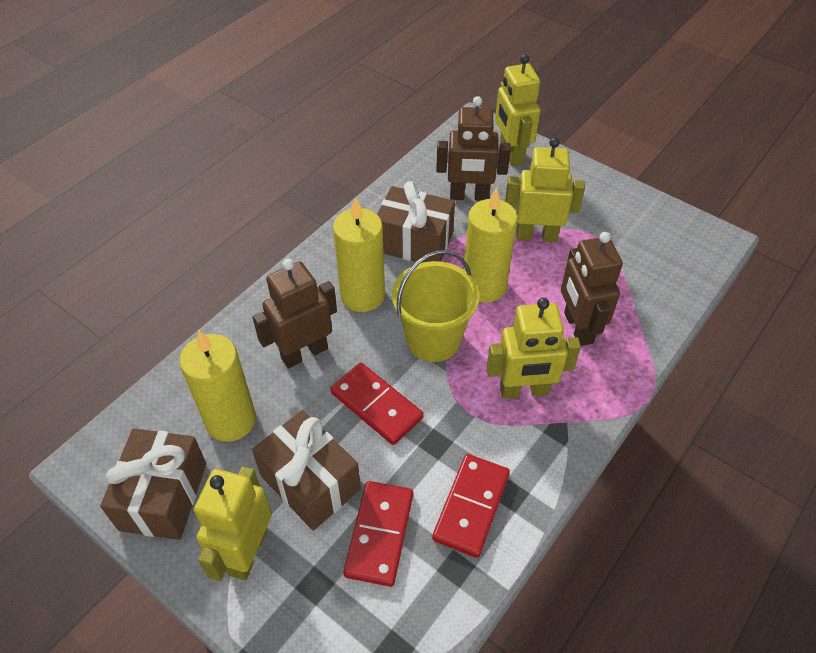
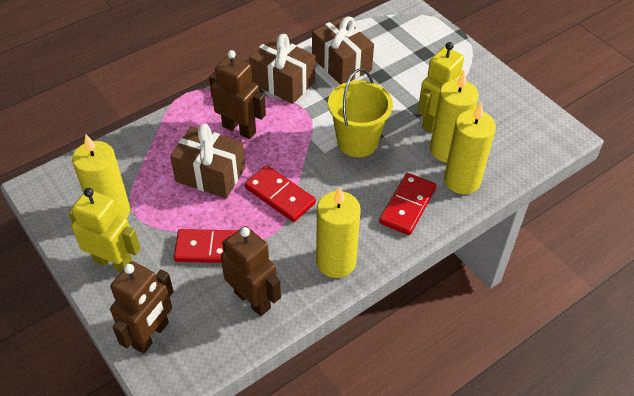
yellow candle: [179,330,256,442] [333,197,385,312] [464,187,518,303] = 3 -> [72,135,130,218] [316,187,361,278] [430,71,479,162] [444,103,496,194] = 4
yellow robot: [194,466,272,581] [486,298,581,399] [495,54,540,166] [505,137,585,242] = 4 -> [69,188,140,272] [418,42,464,133] = 2

